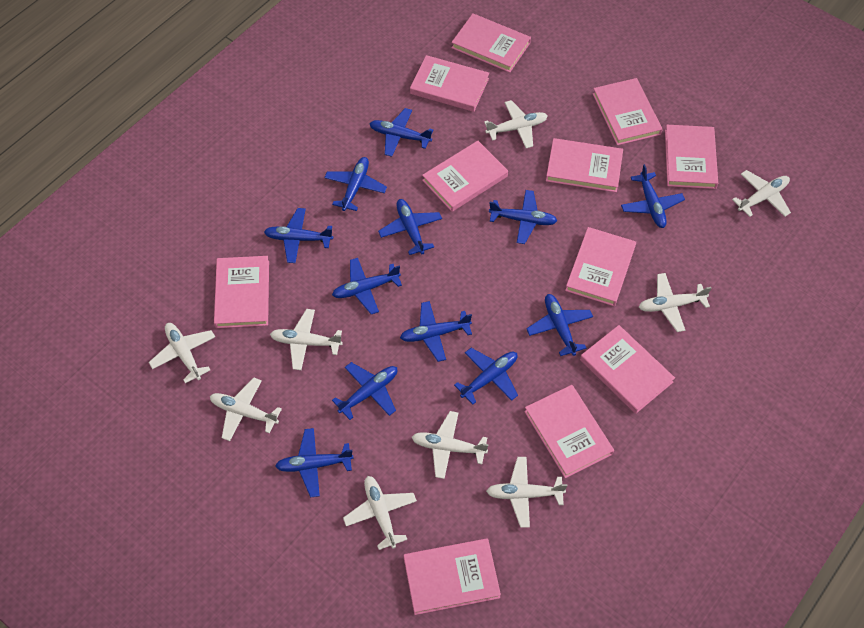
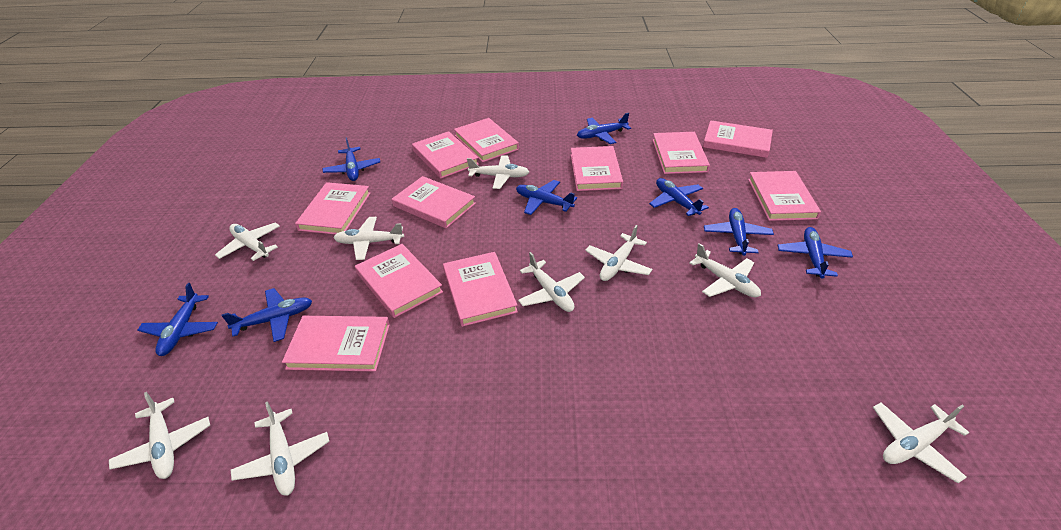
blue plane: [264,208,333,263] [275,428,354,498] [324,157,387,211] [332,258,402,314] [332,362,398,420] [370,108,433,157] [378,199,442,255] [400,301,472,362] [454,348,518,405] [489,190,558,244] [526,294,593,356] [621,164,685,228] = 12 -> [138,283,218,356] [222,288,312,342] [322,138,380,181] [516,180,577,215] [577,113,631,144] [649,178,709,216] [704,208,774,256] [777,227,853,278] = 8

